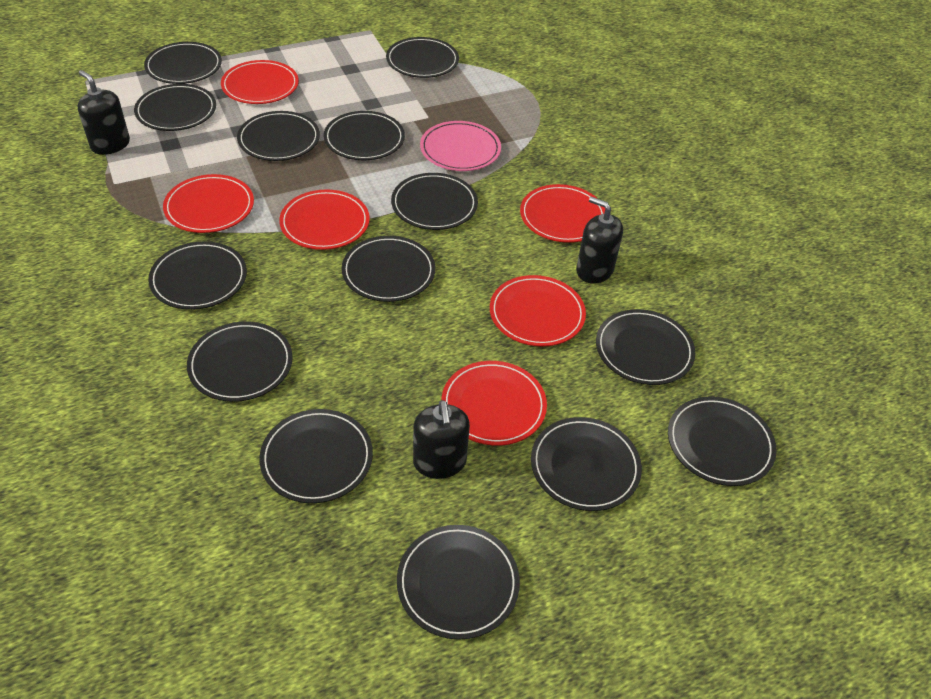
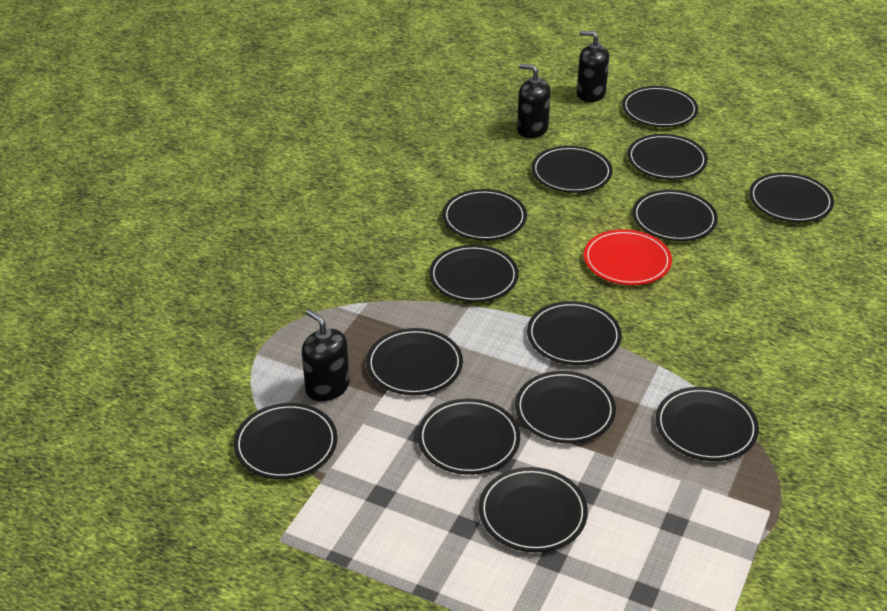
pink plate: [420,121,501,171] = 1 -> none = 0
red plate: [163,174,254,233] [221,60,299,104] [279,189,370,250] [442,361,547,446] [490,275,586,346] [520,184,605,243] = 6 -> [584,229,672,285] = 1

